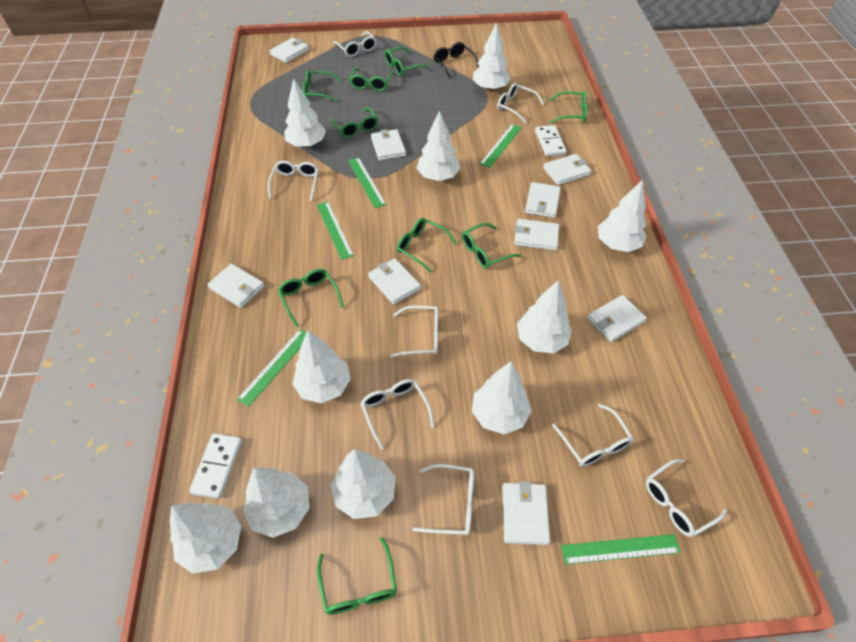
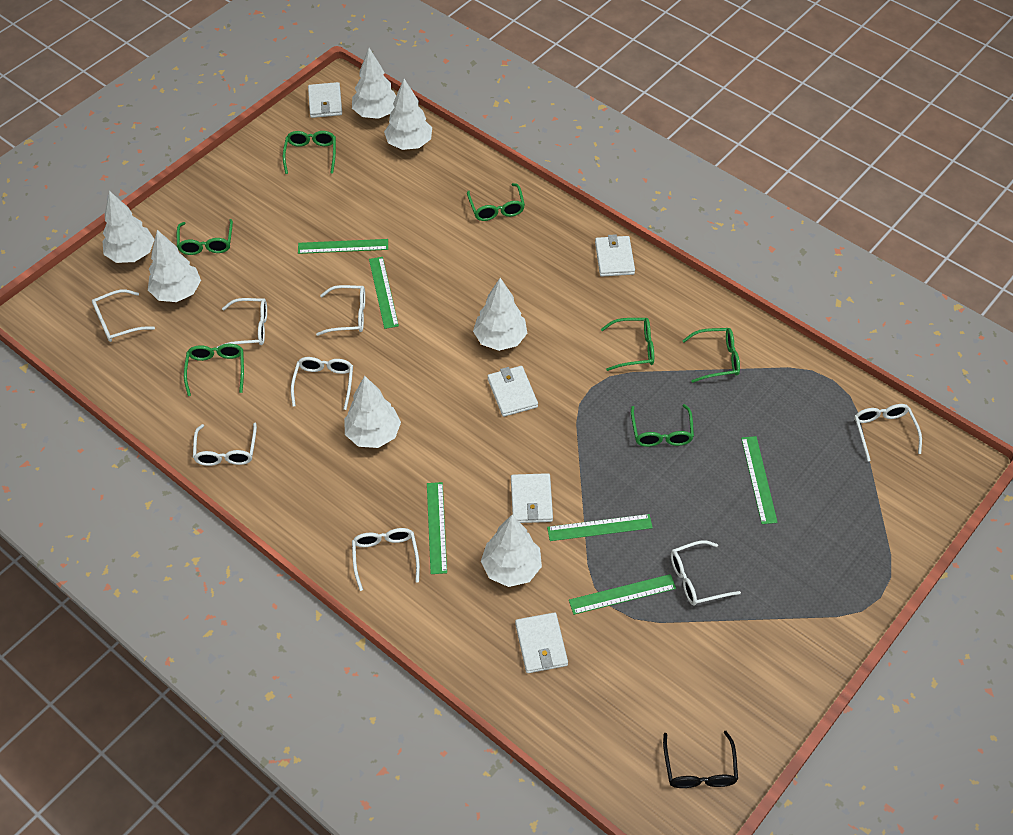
green glasses: [278,269,344,327] [303,70,341,102] [317,537,397,615] [329,107,378,138] [349,68,393,91] [384,47,429,76] [397,218,457,273] [462,223,521,269] [549,91,587,123] = 9 -> [177,219,233,255] [184,344,244,396] [283,131,336,174] [467,183,525,221] [601,318,654,371] [631,404,694,447] [682,328,740,383] = 7
green ruler: [237,329,307,407] [317,202,354,260] [348,157,386,208] [480,124,522,168] [561,534,681,564] = 5 -> [298,239,388,254] [369,257,399,329] [427,482,447,574] [547,514,653,541] [569,574,676,615] [741,436,778,524] = 6
white domino: [189,433,242,499] [535,125,566,157] = 2 -> none = 0
white tree: [170,502,241,574] [243,467,310,538] [284,78,326,148] [292,330,351,403] [331,449,396,519] [416,110,461,181] [472,362,532,434] [473,23,511,91] [517,280,572,353] [598,180,647,252] = 10 -> [102,191,155,263] [148,230,201,302] [344,376,401,448] [352,48,396,119] [384,79,432,150] [473,278,527,351] [481,515,542,587] = 7
white wallet: [207,264,264,308] [270,37,309,63] [368,258,421,305] [371,129,406,161] [502,481,550,545] [514,219,559,251] [525,182,561,218] [543,154,592,185] [587,295,647,342] = 9 -> [308,82,342,118] [488,366,538,417] [511,473,553,523] [515,612,568,673] [595,234,635,277] = 5

